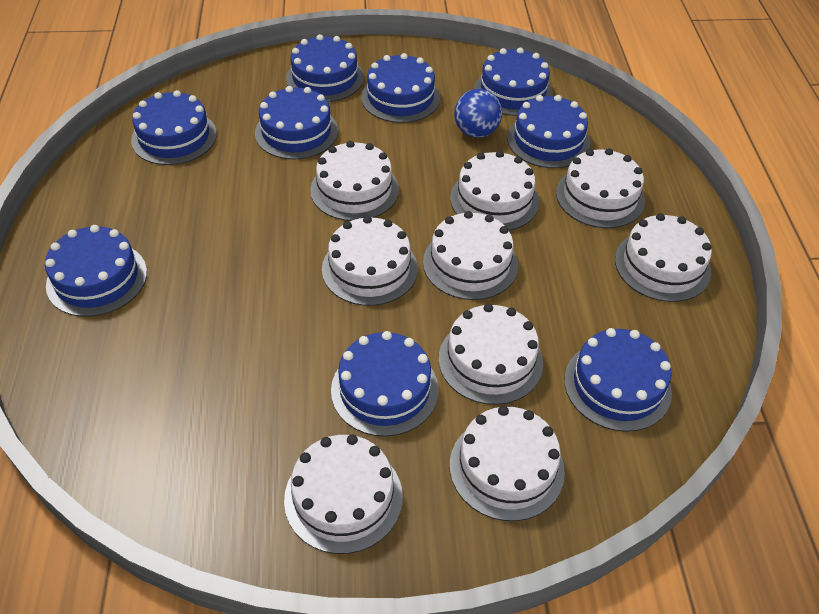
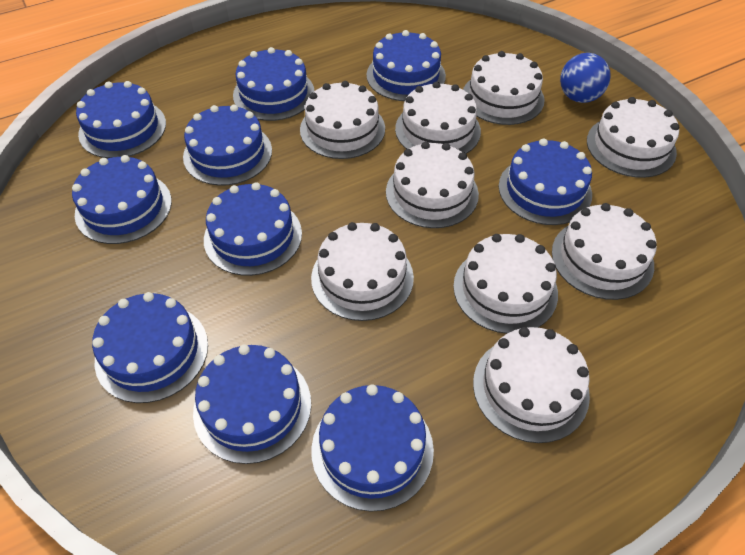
blue cake: [45,225,147,317] [131,90,217,165] [255,86,338,160] [286,34,364,102] [331,331,439,437] [361,53,440,123] [474,47,553,116] [507,95,590,168] [564,328,672,432] = 9 -> [72,155,172,244] [76,81,166,158] [92,292,208,403] [183,104,272,186] [193,344,311,464] [204,182,302,276] [233,47,315,121] [311,385,434,512] [366,30,446,101] [499,138,592,225] = 10

